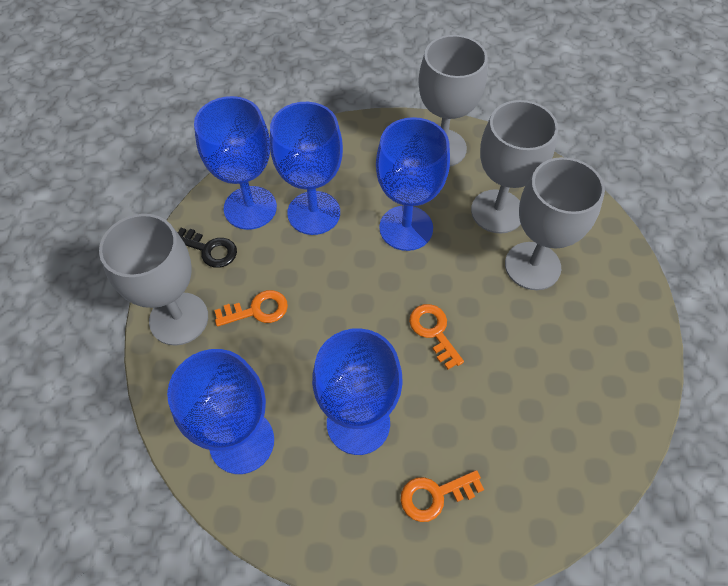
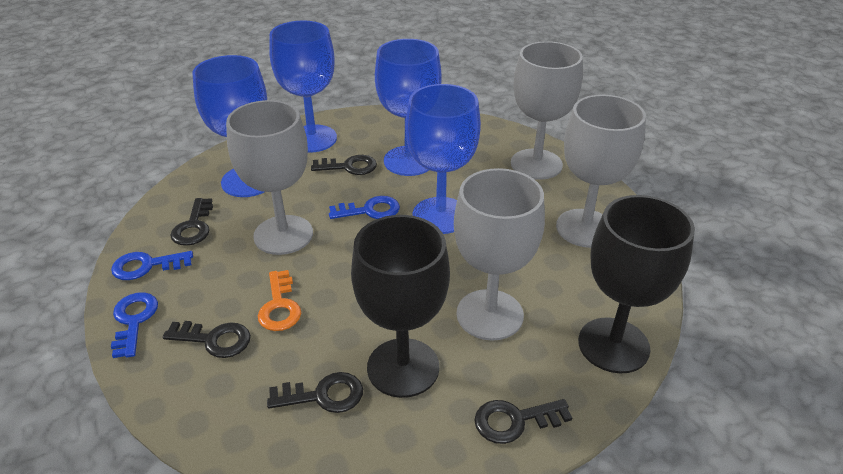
black goblet: none = 0 -> [351,215,450,398] [578,195,695,373] = 2
black key: [178,228,237,268] = 1 -> [163,321,251,358] [170,198,213,246] [267,372,363,413] [311,155,377,175] [474,399,572,444] = 5
blue goblet: [167,349,274,474] [194,96,277,230] [270,102,343,235] [312,328,403,455] [376,117,450,251] = 5 -> [192,55,267,197] [269,20,337,153] [375,39,441,176] [405,84,481,234] = 4
blue key: none = 0 -> [111,251,193,280] [111,292,158,358] [329,196,400,219] = 3
orange key: [214,290,288,327] [401,470,484,522] [409,304,464,370] = 3 -> [258,270,301,331] = 1

